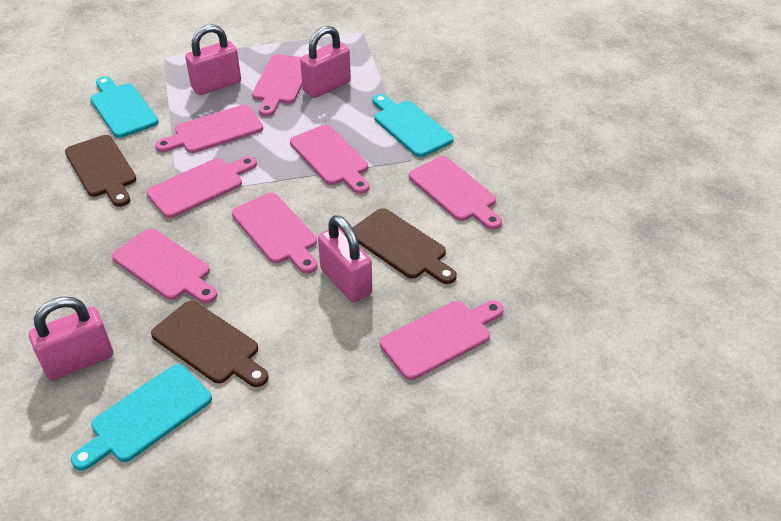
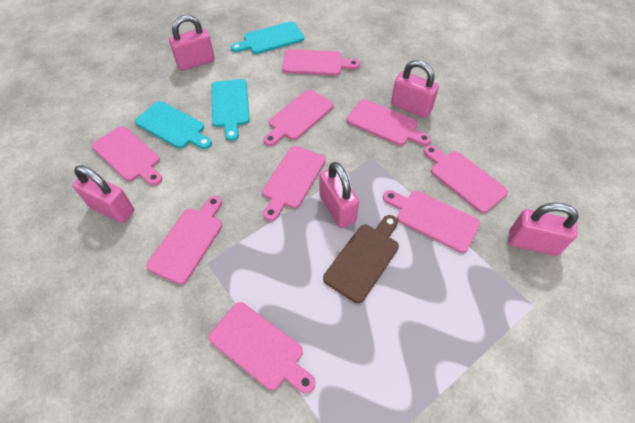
brown cutting board: [65,135,136,207] [151,301,269,387] [353,208,457,284] = 3 -> [323,215,399,303] = 1
pink cutting board: [112,228,217,303] [146,156,257,218] [155,105,263,153] [232,193,317,273] [252,54,302,116] [290,125,369,194] [380,300,504,380] [409,156,502,230] = 8 -> [92,126,162,186] [146,196,222,285] [209,302,315,393] [262,146,326,221] [263,90,334,146] [282,49,360,76] [347,99,431,146] [383,190,480,253] [423,145,508,213] = 9
pink padlock: [29,297,113,380] [185,24,241,95] [300,26,351,98] [318,215,372,303] = 4 -> [73,165,134,223] [169,15,215,71] [319,162,359,228] [391,60,439,118] [509,203,579,256] = 5

